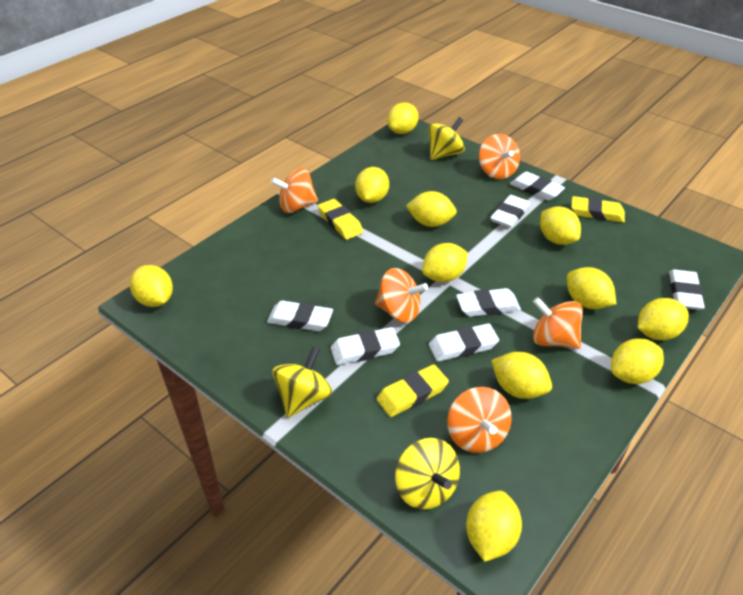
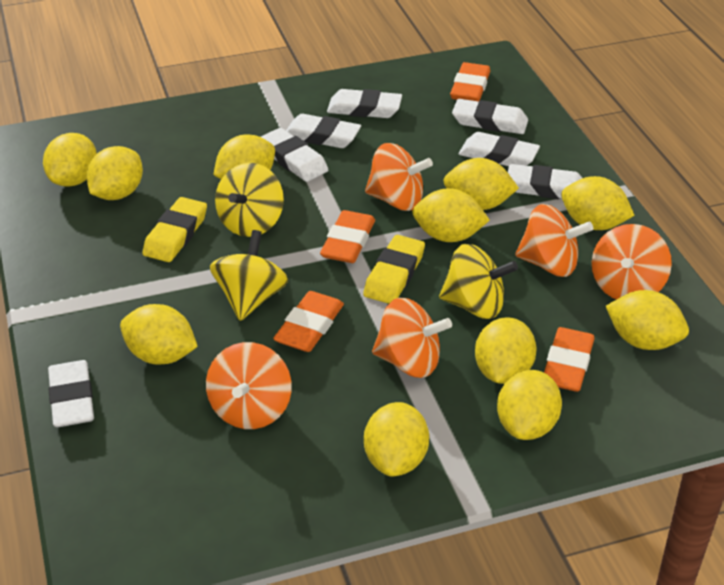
orange eraser: none = 0 -> [273,291,344,352] [320,210,375,263] [450,62,490,101] [544,327,594,392] = 4
yellow eraser: [318,199,363,240] [377,364,449,417] [571,196,625,223] = 3 -> [142,197,207,262] [363,235,425,304] = 2

